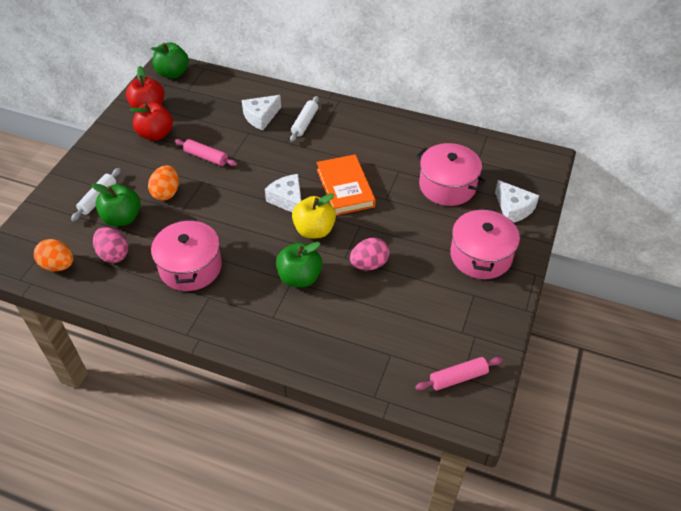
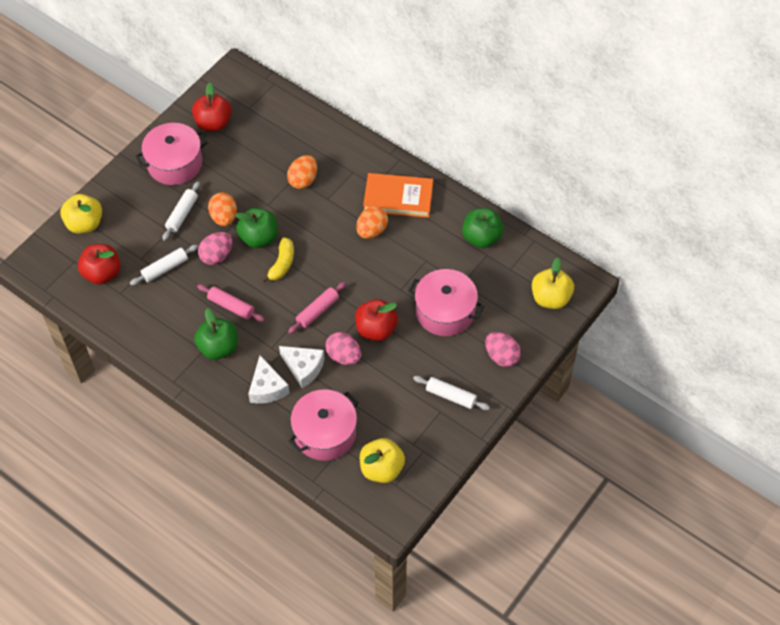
orange egg: [34,239,73,271] [148,165,179,201] = 2 -> [208,192,237,226] [287,155,317,189] [356,206,388,239] = 3
pink egg: [93,227,128,263] [350,238,389,270] = 2 -> [198,232,233,265] [325,332,361,365] [485,332,521,367] = 3
red apple: [126,66,165,108] [130,102,173,141] = 2 -> [78,244,121,285] [192,82,232,131] [355,299,398,341] = 3
white cheese: [242,95,281,130] [265,174,301,212] [495,180,539,223] = 3 -> [248,355,290,404] [279,346,325,388] = 2
white rolling pin: [71,168,121,221] [290,96,319,142] = 2 -> [130,245,198,286] [163,181,200,241] [413,376,490,410] = 3
yellow apple: [292,193,336,238] = 1 -> [60,194,102,234] [360,438,405,483] [532,258,574,309] = 3
yellow banana: none = 0 -> [262,237,294,282] = 1

